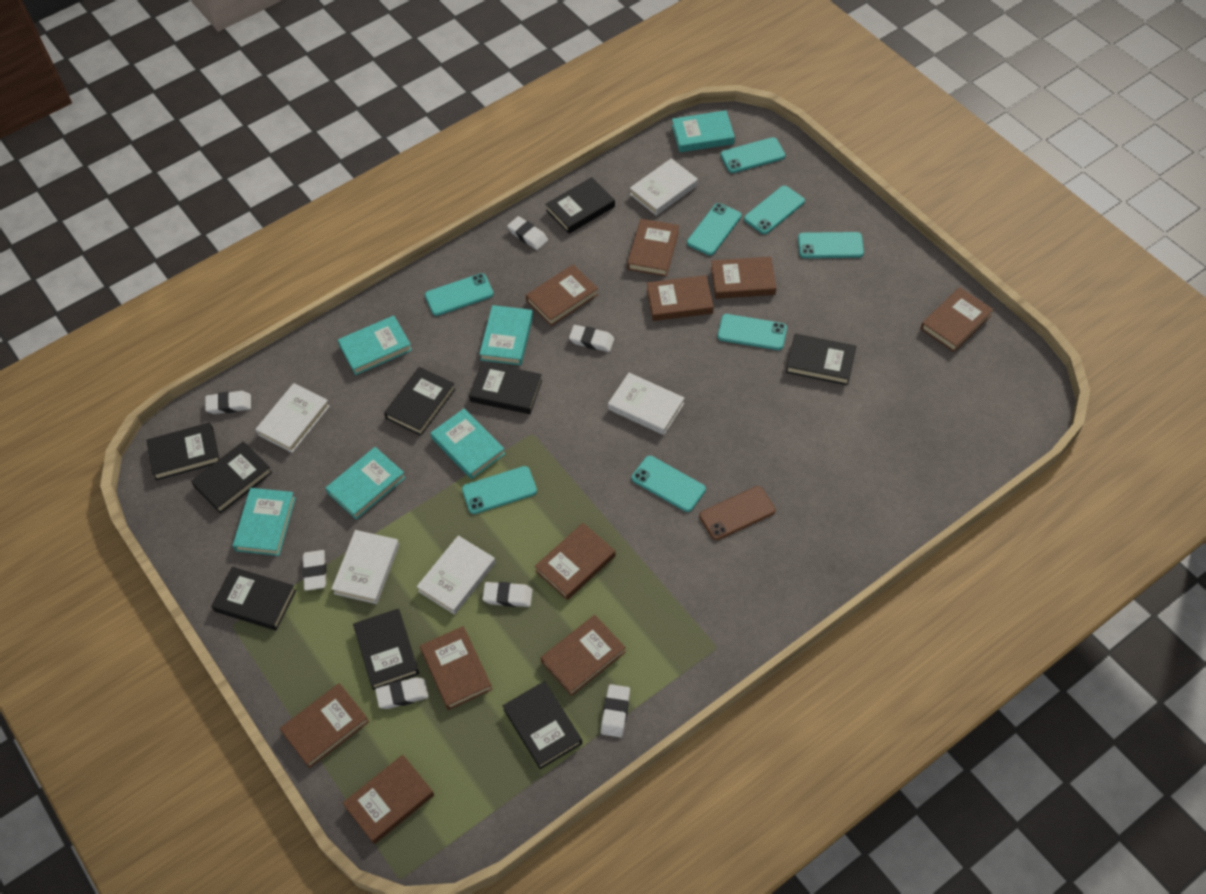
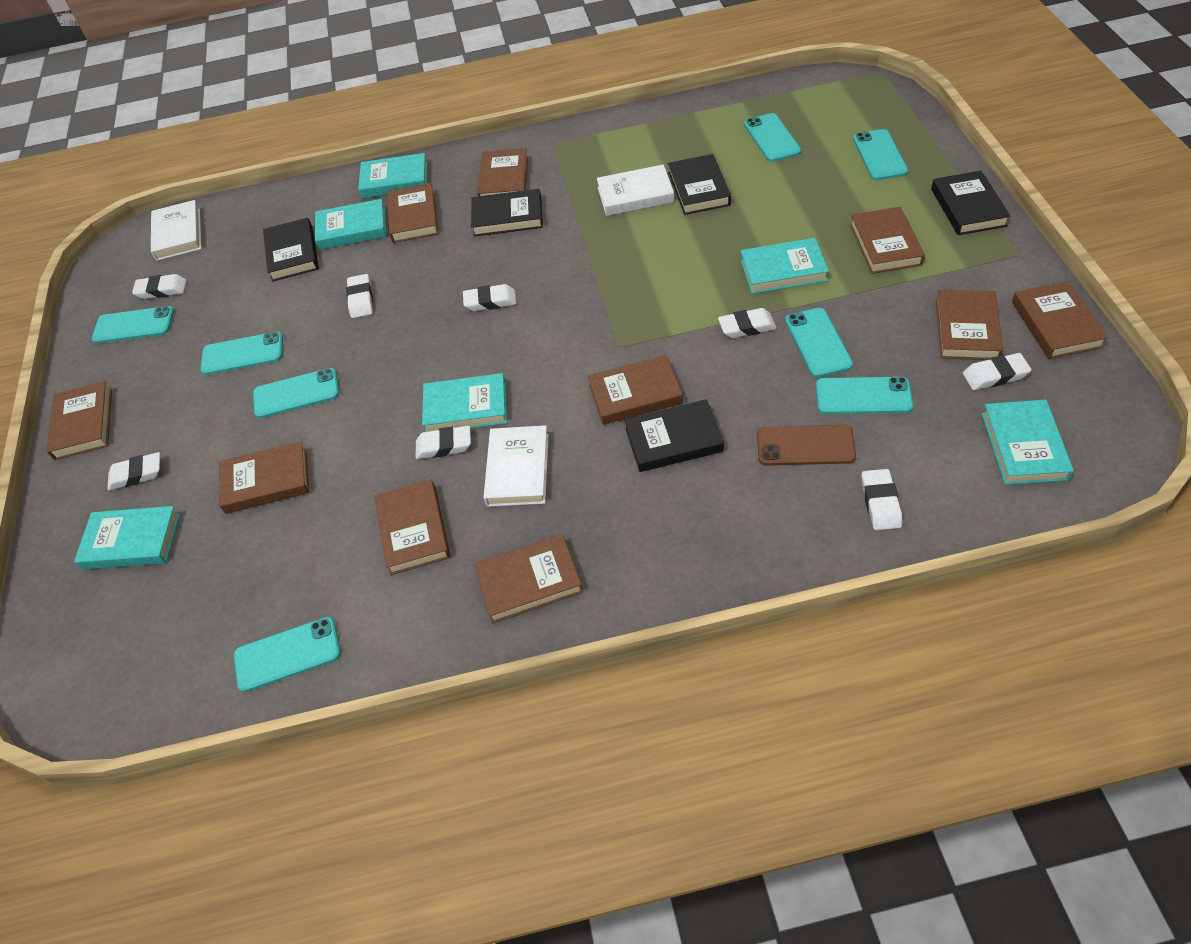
black book: [146,422,219,481] [191,441,272,513] [211,567,296,631] [353,609,419,690] [384,367,456,436] [469,362,542,414] [503,681,582,769] [545,177,615,234] [786,333,857,385] = 9 -> [263,218,319,282] [471,189,543,237] [624,399,724,472] [668,154,731,215] [931,171,1011,235] = 5
white book: [255,383,330,453] [332,530,400,604] [417,536,496,615] [608,373,684,435] [630,158,698,216] = 5 -> [151,200,201,261] [483,425,549,507] [597,165,674,216] = 3
white eraser: [205,391,251,414] [302,550,326,591] [375,677,429,709] [483,582,533,607] [507,216,548,250] [569,325,614,352] [601,684,630,737] = 7 -> [107,452,160,491] [132,274,187,299] [346,274,373,318] [416,426,471,459] [463,284,516,311] [718,308,777,338] [862,469,902,530] [963,353,1031,390] = 8

